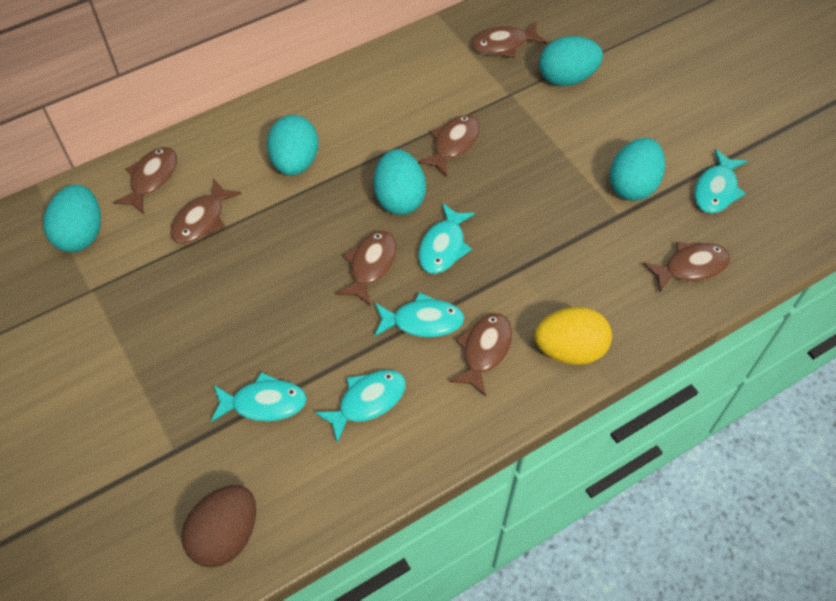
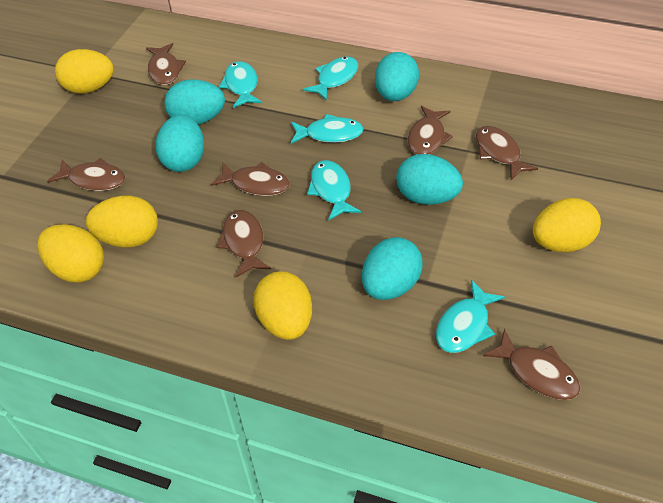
brown egg: [181,485,256,567] = 1 -> none = 0
yellow egg: [535,307,612,365] = 1 -> [38,224,104,283] [55,49,114,94] [86,196,158,248] [254,271,312,340] [533,198,601,252] = 5

